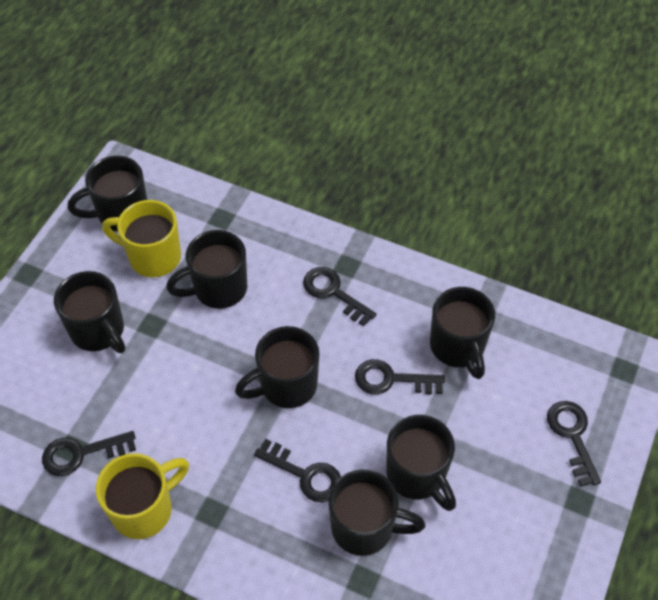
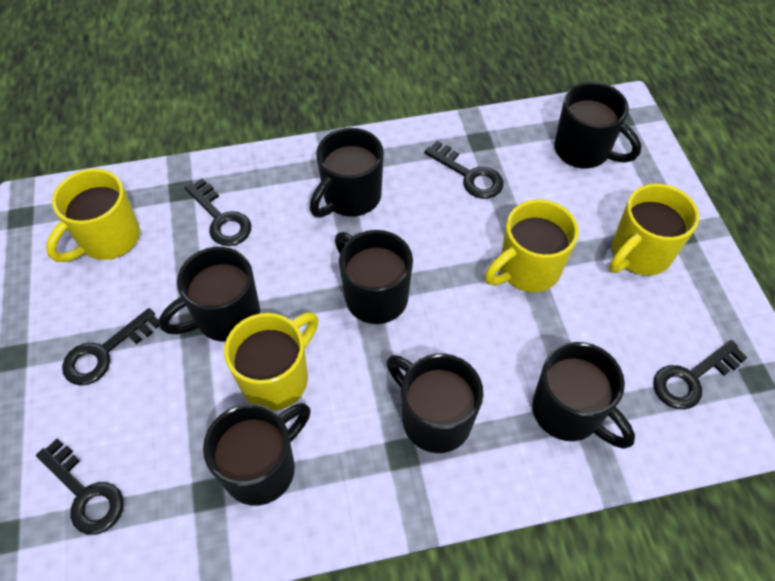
yellow mug: [96,453,189,539] [102,200,181,277] = 2 -> [46,169,140,262] [224,312,318,411] [485,200,579,292] [609,184,699,275] = 4

